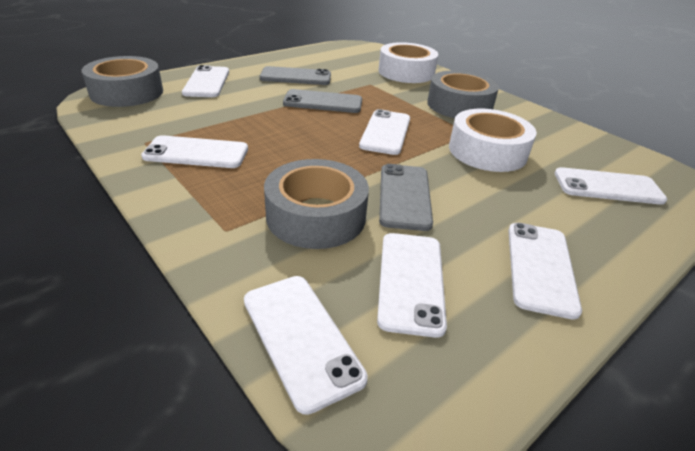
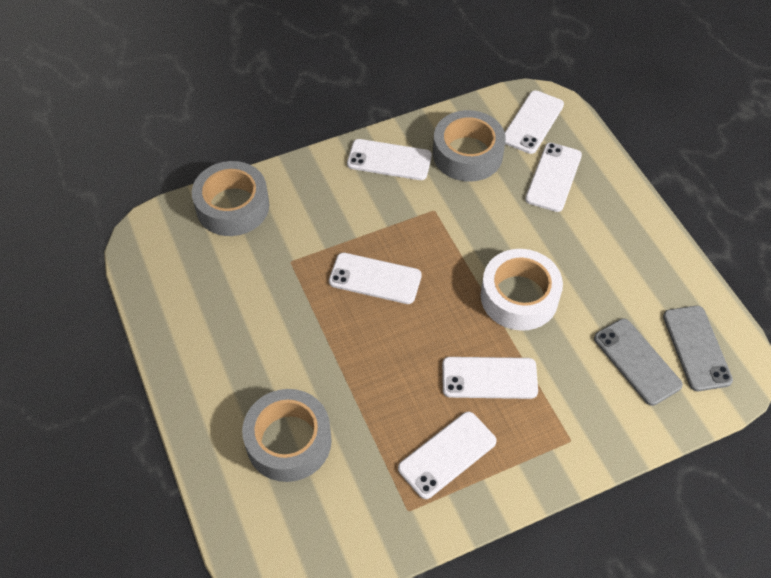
grey phone: [260,66,331,85] [283,89,362,113] [379,164,433,231] = 3 -> [594,319,683,406] [663,306,733,391] = 2
white phone: [141,135,248,168] [182,65,229,97] [244,276,368,415] [359,109,410,155] [377,233,447,338] [508,223,582,320] [555,167,667,205] = 7 -> [329,253,422,304] [347,139,432,180] [398,412,497,499] [442,357,538,399] [505,90,564,154] [525,143,582,212] = 6
white tape: [378,42,438,83] [449,109,537,172] = 2 -> [481,249,563,331] = 1

